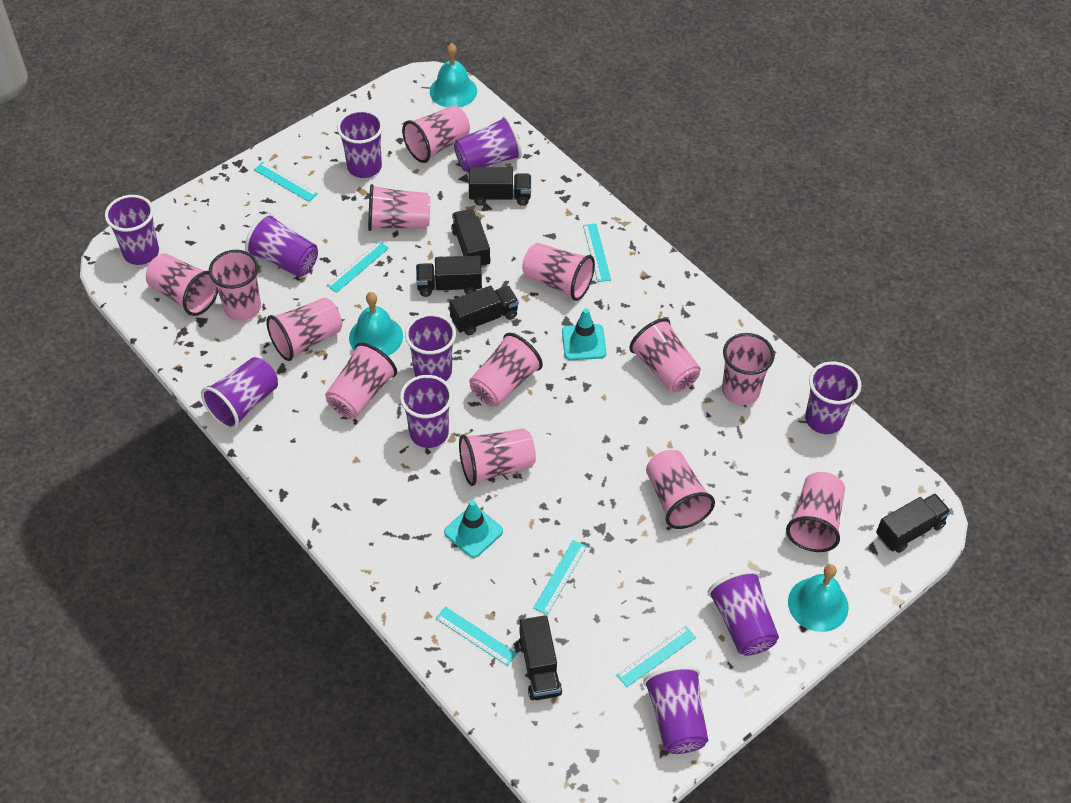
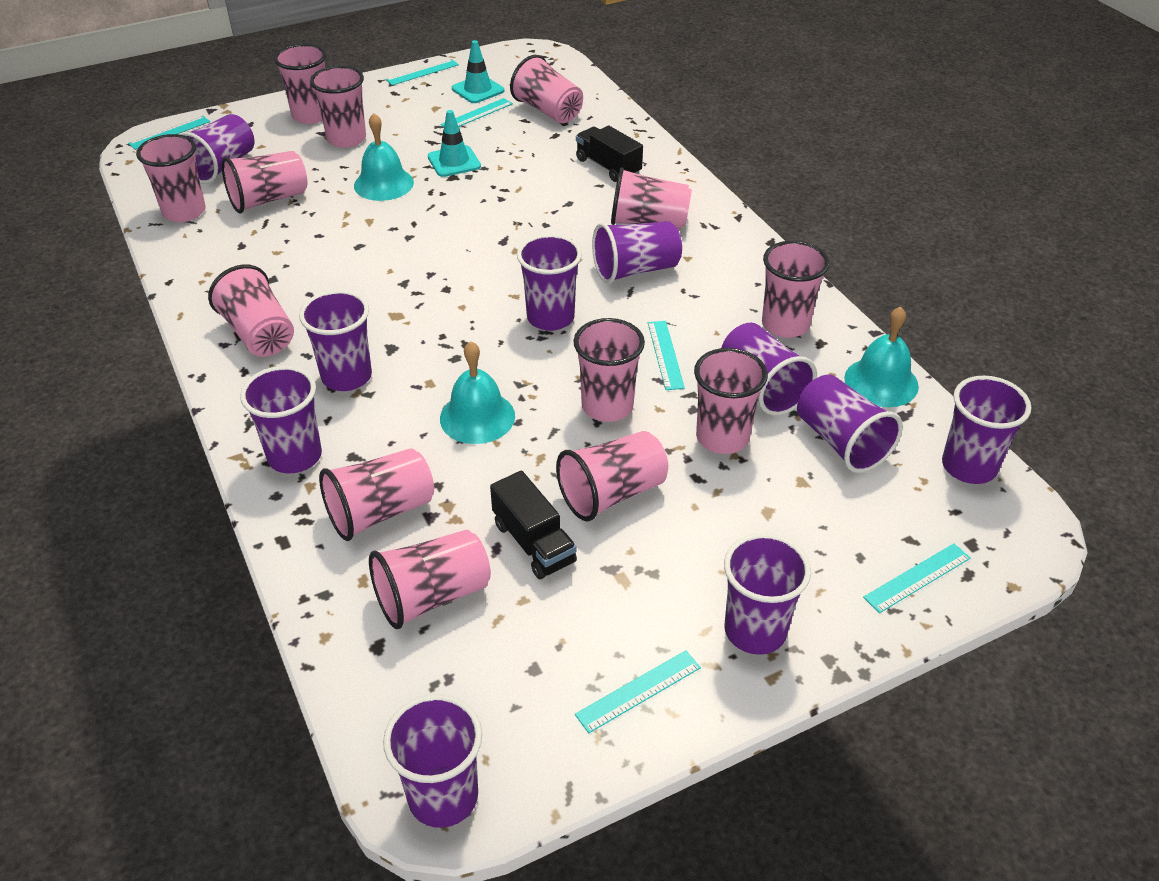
black truck: [416,256,482,297] [449,286,519,335] [451,209,490,268] [469,167,531,206] [519,615,562,700] [876,493,951,553] = 6 -> [490,471,577,579] [576,126,643,182] = 2

